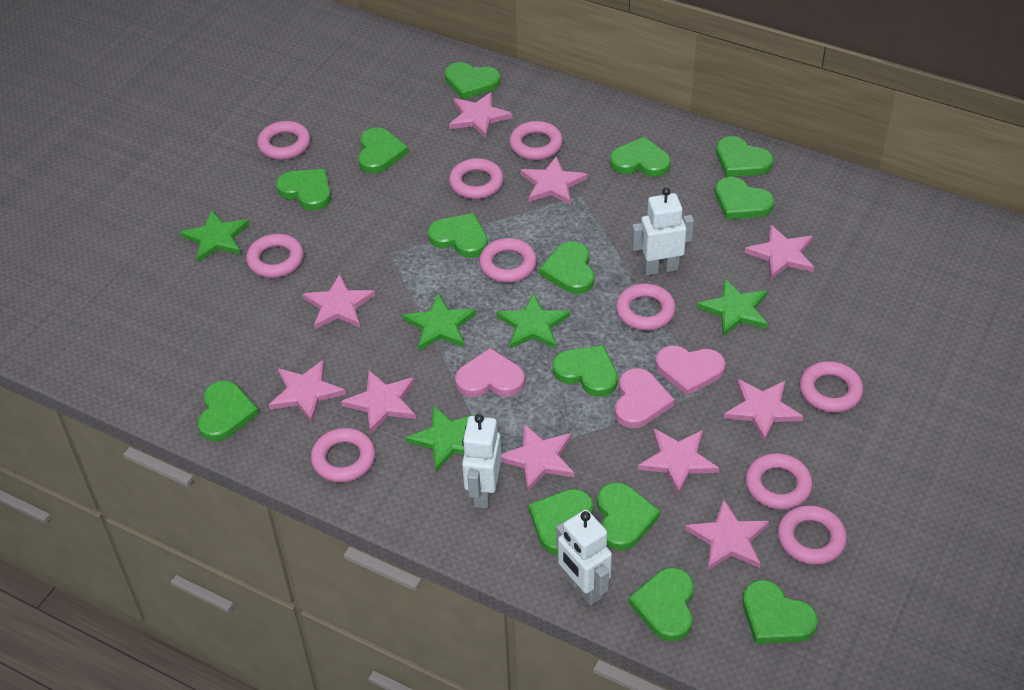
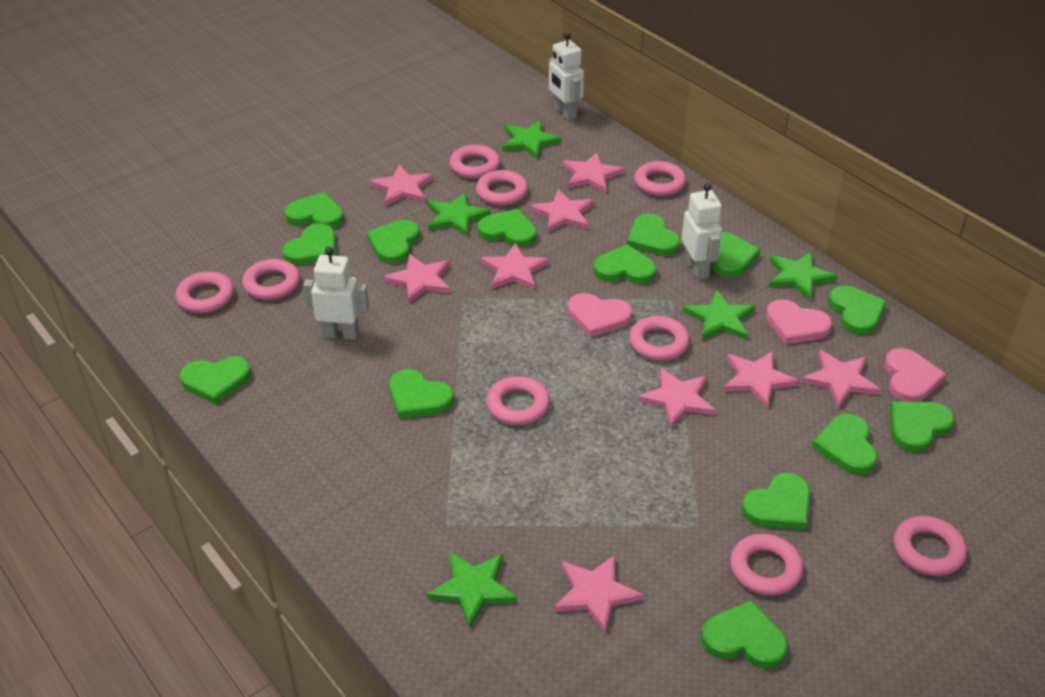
pink ring: [246,234,304,278] [257,121,311,160] [311,428,376,483] [449,158,504,199] [479,238,537,283] [509,121,563,160] [616,283,676,331] [745,453,812,510] [777,505,847,565] [800,361,863,413] = 10 -> [176,271,234,313] [242,259,300,300] [449,145,500,179] [476,170,528,206] [486,376,550,425] [629,316,689,361] [634,161,686,196] [730,534,803,596] [894,516,967,576] = 9
pink star: [269,360,346,422] [303,274,375,329] [341,370,416,434] [449,92,512,138] [501,424,574,492] [520,156,587,205] [638,429,719,495] [685,499,769,571] [724,379,804,442] [744,225,814,279] = 10 -> [370,165,433,206] [384,254,450,303] [480,243,549,290] [530,189,594,233] [554,555,643,633] [563,152,624,193] [638,368,715,428] [723,351,799,408] [801,350,880,408] = 9

